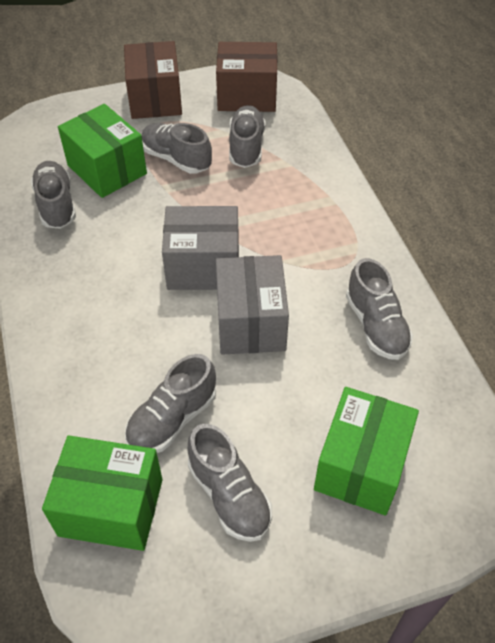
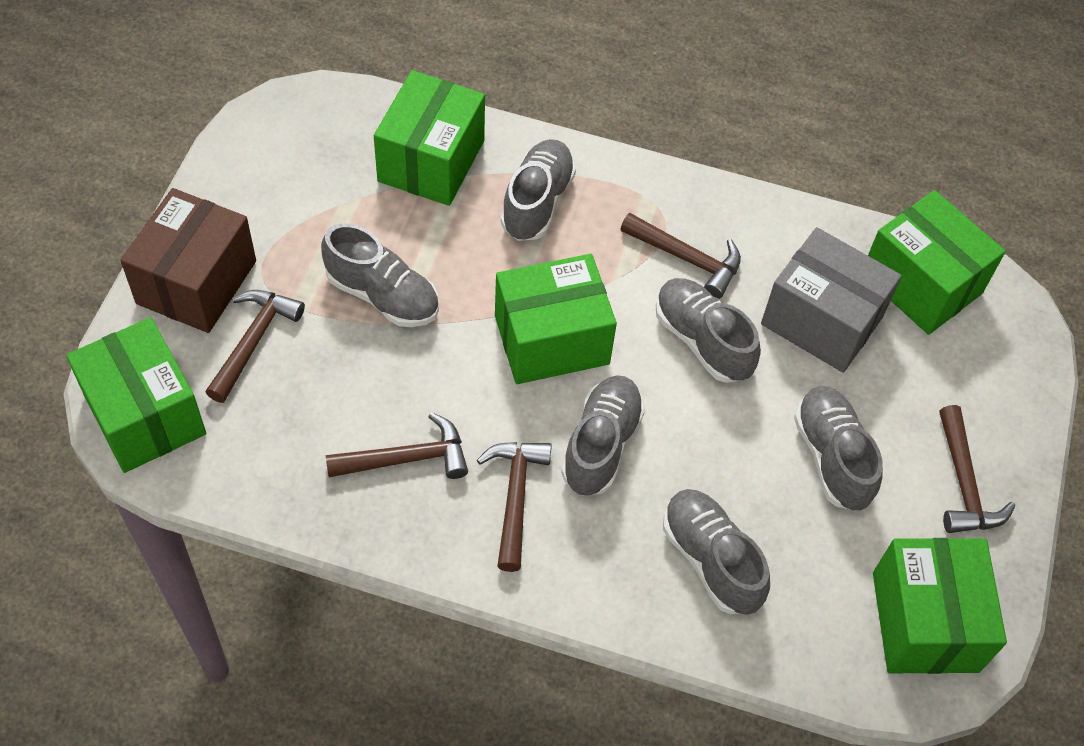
brown box: [124,41,182,119] [216,42,277,112] = 2 -> [120,188,256,333] = 1
brown hammer: none = 0 -> [206,290,305,403] [326,413,468,479] [477,442,552,572] [621,213,741,299] [939,405,1015,533] = 5
green box: [42,436,162,551] [58,104,147,198] [314,387,419,515] = 3 -> [66,317,206,473] [374,70,485,206] [495,254,617,384] [868,190,1006,335] [873,538,1007,674] = 5
grey box: [162,206,239,290] [216,255,289,355] = 2 -> [761,227,902,373] = 1

